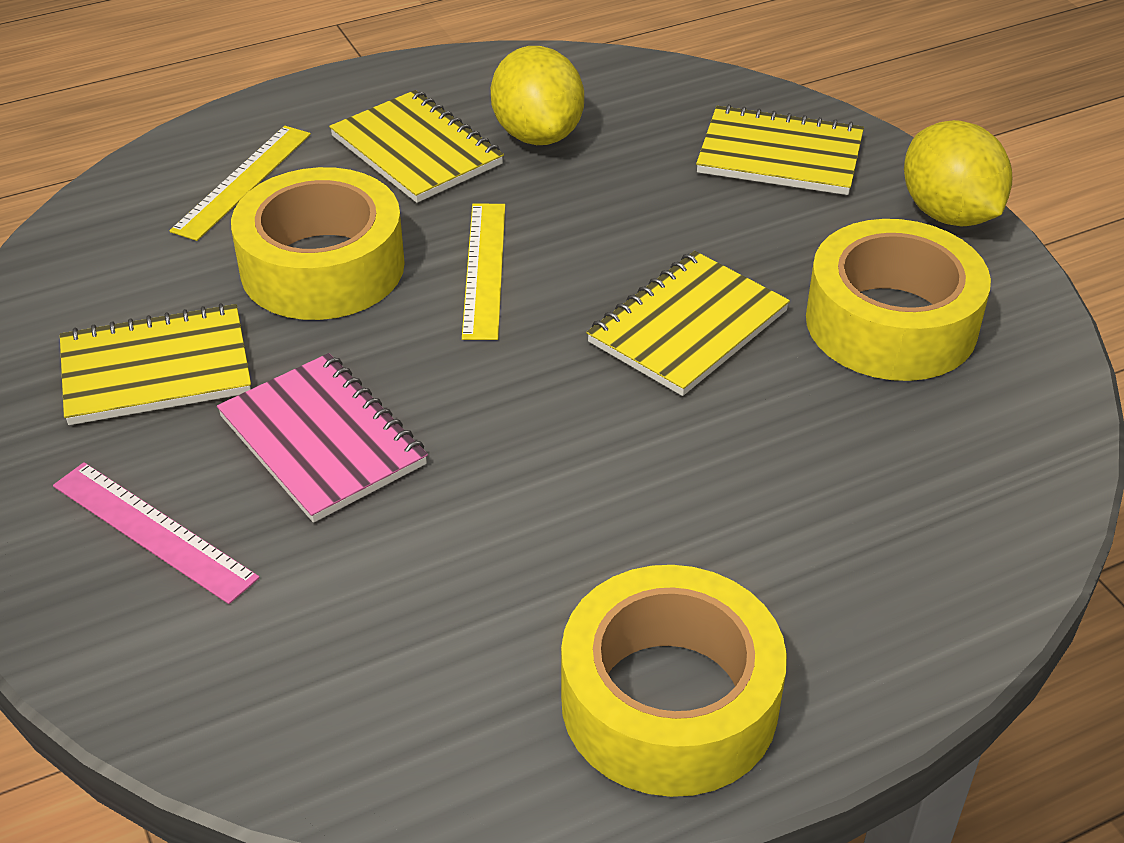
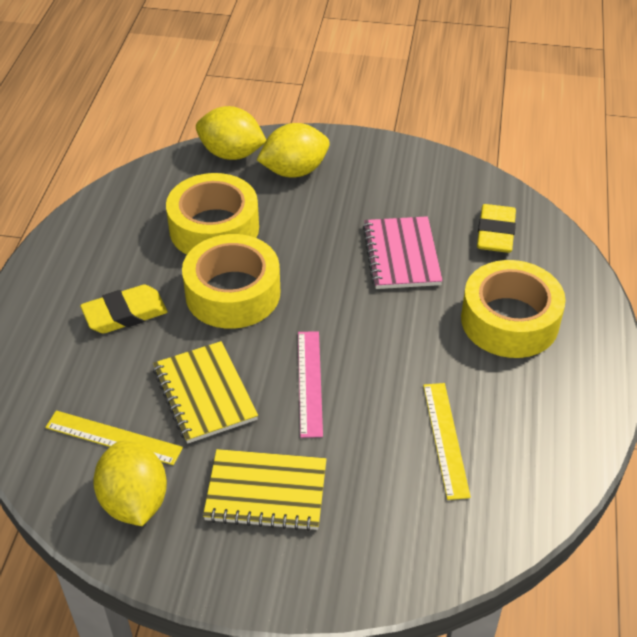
yellow eraser: none = 0 -> [80,284,168,334] [477,204,516,253] = 2
yellow lemon: [491,46,584,145] [904,120,1012,226] = 2 -> [93,441,167,526] [196,106,266,160] [257,123,330,178] = 3
yellow notebook: [60,303,251,425] [329,90,504,203] [587,251,790,396] [696,104,864,195] = 4 -> [153,341,258,444] [203,449,327,531] = 2

